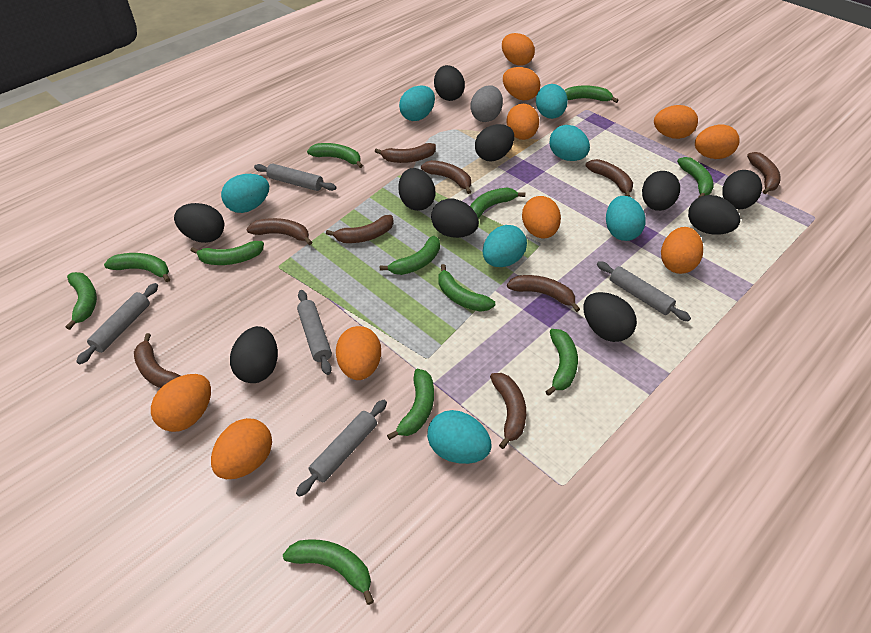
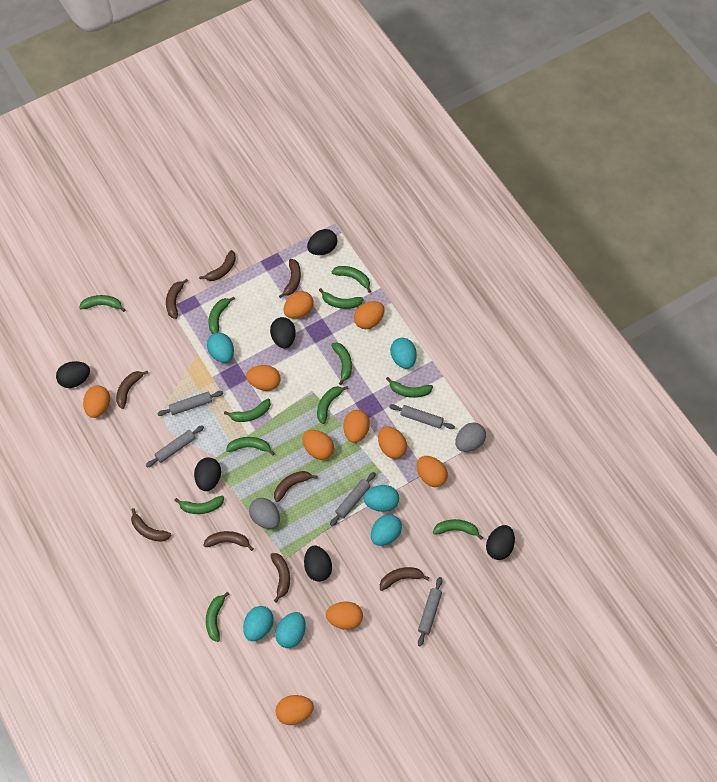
black egg: [174,203,224,243] [230,326,278,383] [398,168,436,211] [431,198,479,238] [434,65,465,101] [475,124,514,161] [583,292,637,342] [642,171,680,211] [688,195,740,235] [722,170,762,209] = 10 -> [56,361,90,388] [194,457,221,491] [270,317,296,348] [304,545,332,582] [307,229,337,255] [486,525,515,560] = 6
grey egg: [470,85,503,122] = 1 -> [249,498,280,529] [455,422,486,452] = 2
turquoise egg: [221,174,269,213] [399,86,435,121] [427,410,492,464] [482,225,527,267] [536,84,568,119] [550,125,590,161] [606,196,646,241] = 7 -> [207,333,234,363] [243,606,274,641] [275,612,306,648] [363,485,399,512] [371,514,402,546] [390,338,417,369] = 6

